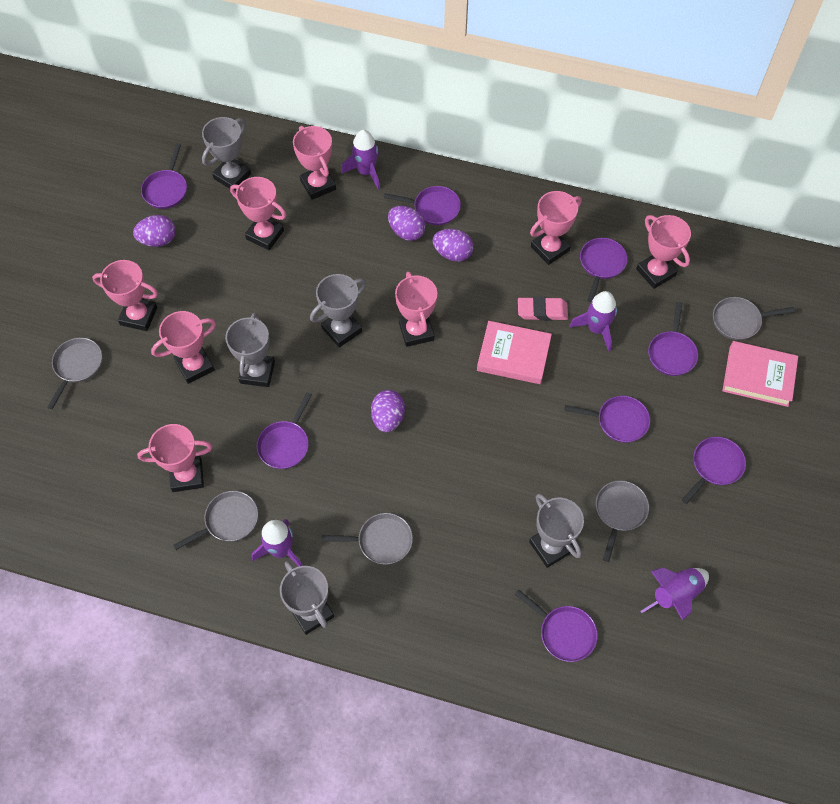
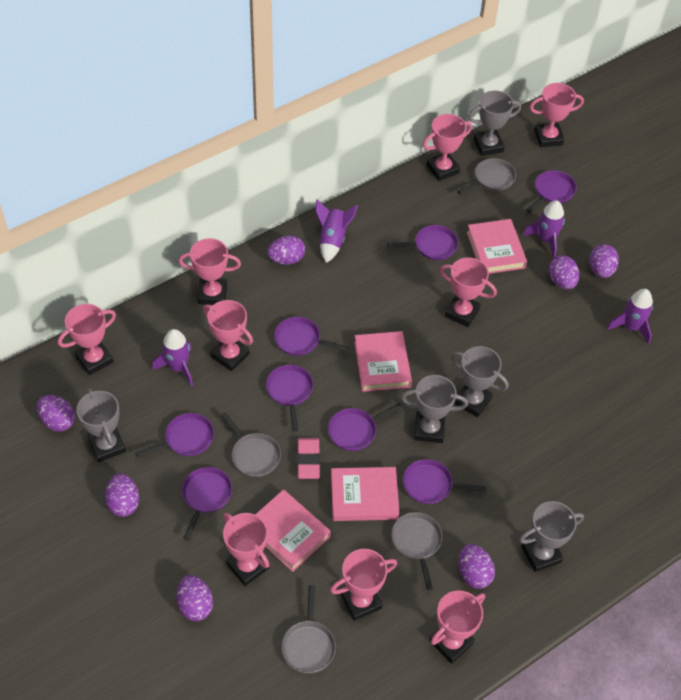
grey pan: [47,338,102,409] [173,491,258,550] [322,513,413,565] [596,481,649,562] [713,297,795,340] = 5 -> [221,412,281,477] [282,585,336,673] [392,512,443,590] [458,158,516,194] = 4
pink book: [477,321,552,384] [722,341,798,407] = 2 -> [255,489,331,572] [331,467,400,521] [354,331,412,392] [467,219,527,274] = 4
pink trophy: [92,260,158,331] [137,424,213,492] [151,311,216,384] [230,177,286,250] [293,126,336,200] [395,272,437,347] [530,191,582,265] [636,215,691,289] = 8 -> [58,304,116,375] [179,238,241,305] [203,300,253,371] [223,513,270,586] [330,549,397,621] [423,114,472,181] [429,590,485,664] [440,257,497,327] [530,83,584,147] = 9
purple egg: [133,215,176,247] [371,390,405,432] [388,206,426,241] [433,229,474,262] = 4 -> [37,395,75,432] [105,473,139,517] [177,575,213,621] [267,235,305,265] [459,544,495,589] [548,255,580,290] [589,244,619,278] = 7

